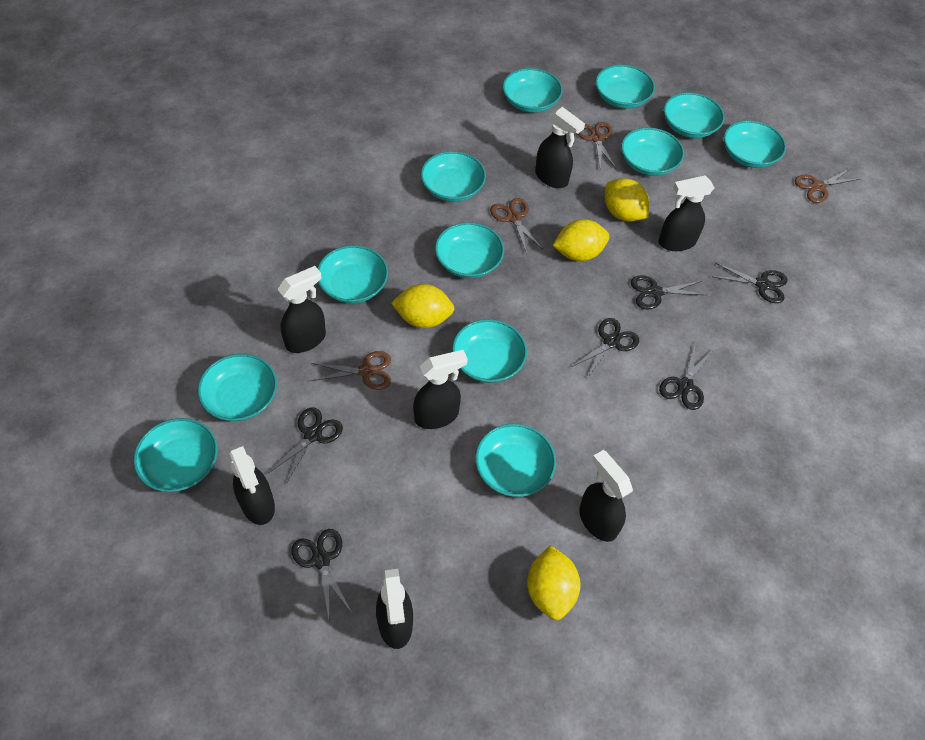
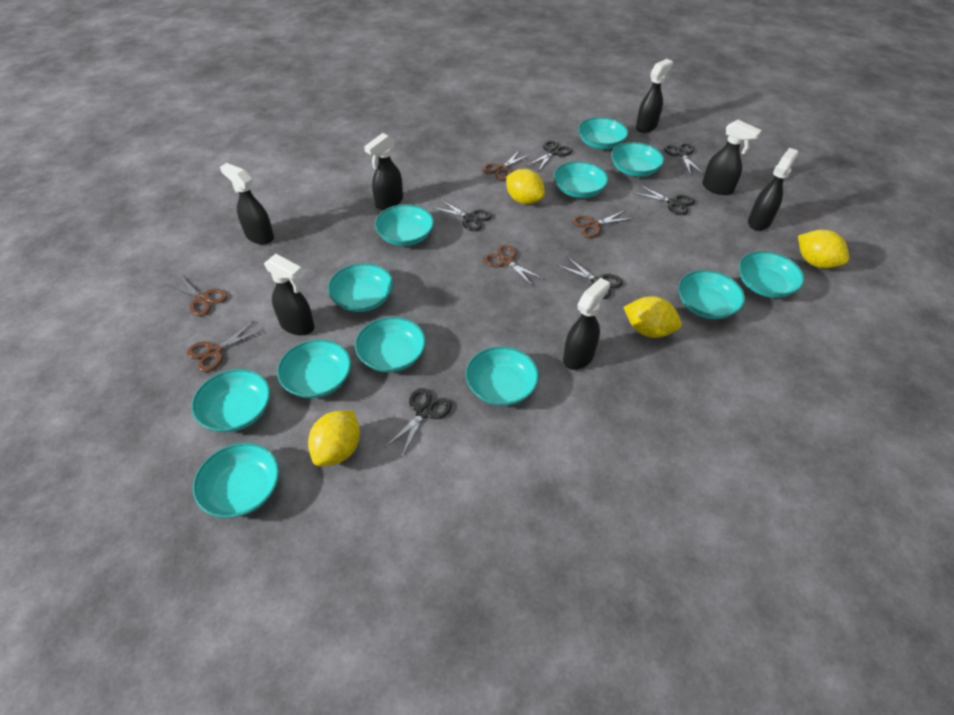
brown scissors: [311,351,391,390] [490,198,543,254] [578,122,616,168] [794,168,860,203] = 4 -> [165,275,228,316] [187,320,263,372] [482,150,531,181] [483,245,545,286] [572,210,634,238] = 5

